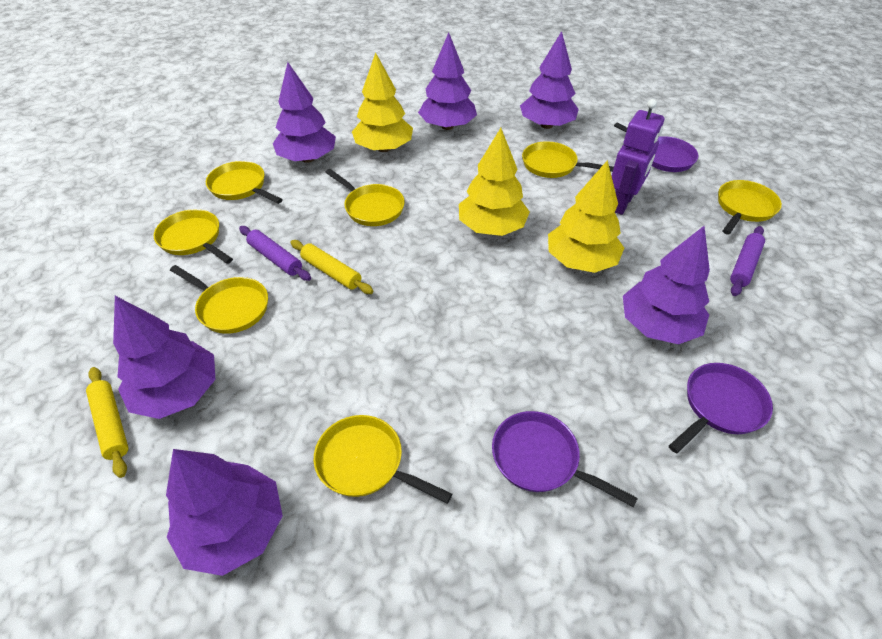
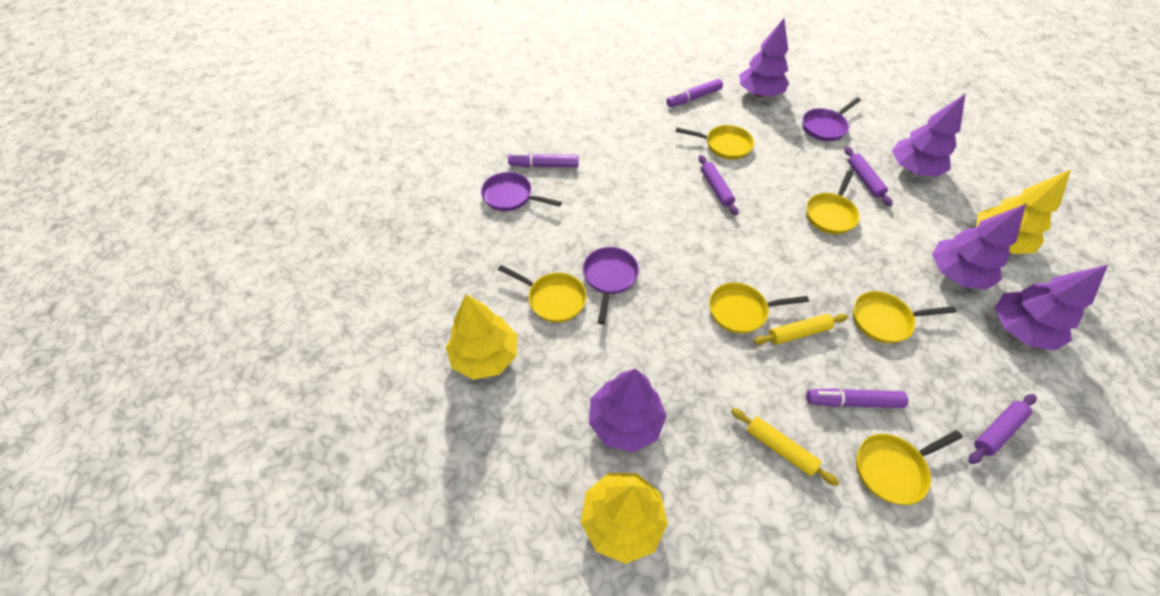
purple marker: none = 0 -> [508,153,579,167] [666,79,723,107] [806,388,908,408] = 3
purple robot: [612,99,664,215] = 1 -> none = 0
purple rolling pin: [239,226,311,281] [730,226,765,296] = 2 -> [699,155,738,215] [845,147,893,206] [969,394,1037,464] = 3
purple tree: [113,296,215,419] [166,449,283,576] [273,62,336,163] [418,32,477,130] [520,31,579,129] [623,226,710,344] = 6 -> [589,369,667,452] [739,18,789,97] [892,94,965,177] [932,204,1026,290] [995,265,1108,351] = 5
yellow pan: [154,209,233,264] [170,265,268,334] [206,161,283,204] [314,415,452,504] [325,169,405,226] [522,141,614,178] [718,180,782,235] = 7 -> [498,265,587,323] [676,125,754,160] [709,282,809,334] [806,171,860,234] [853,291,956,343] [856,430,963,505] = 6

